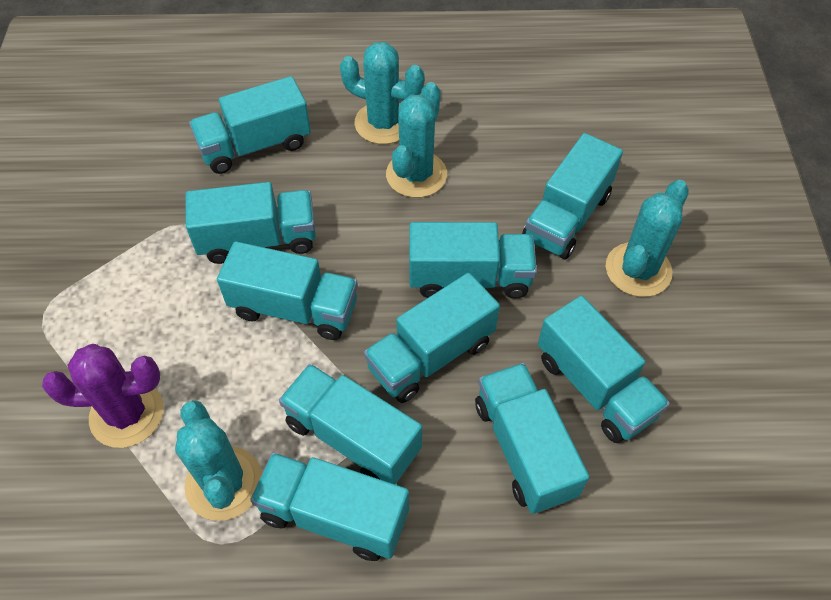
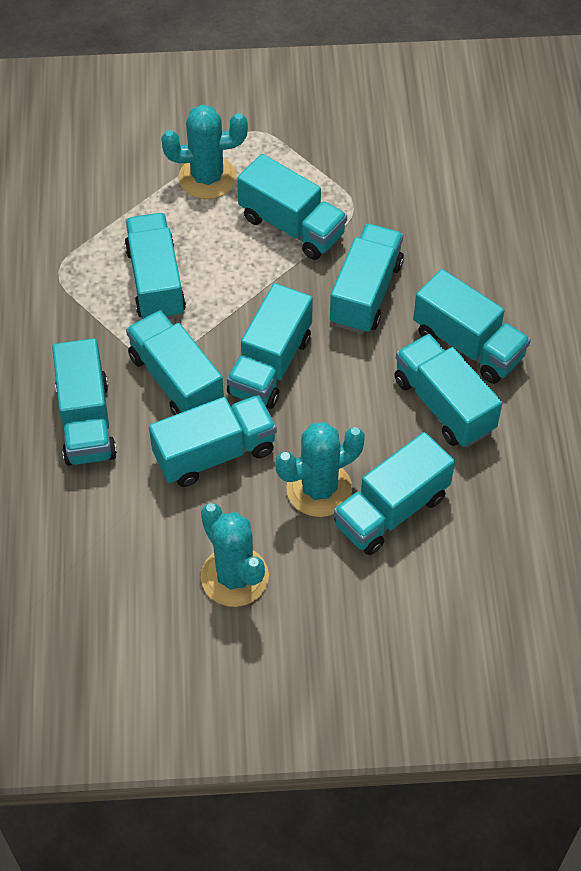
purple cactus: [42,344,164,448] = 1 -> none = 0
turquoise cactus: [175,400,262,521] [340,42,425,144] [386,82,447,198] [606,180,689,297] = 4 -> [161,105,248,199] [201,503,269,607] [275,422,365,517] = 3

